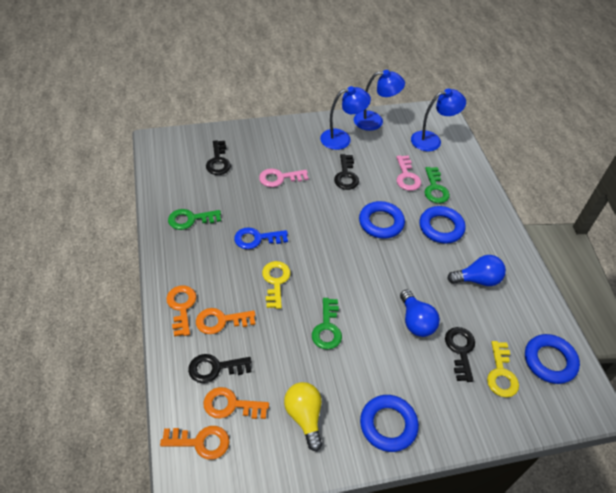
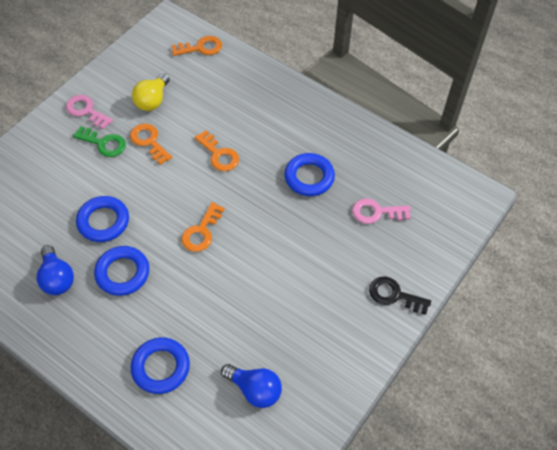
black key: [188,354,252,383] [206,140,231,175] [334,154,359,190] [445,327,475,382] = 4 -> [369,277,431,315] = 1
blue key: [234,227,288,249] = 1 -> none = 0
blue lamp: [320,86,371,150] [354,70,405,131] [411,88,466,152] = 3 -> none = 0
green key: [168,209,221,230] [312,298,342,350] [425,167,450,203] = 3 -> [73,126,126,157] = 1
yellow key: [262,261,291,309] [487,341,519,397] = 2 -> none = 0

